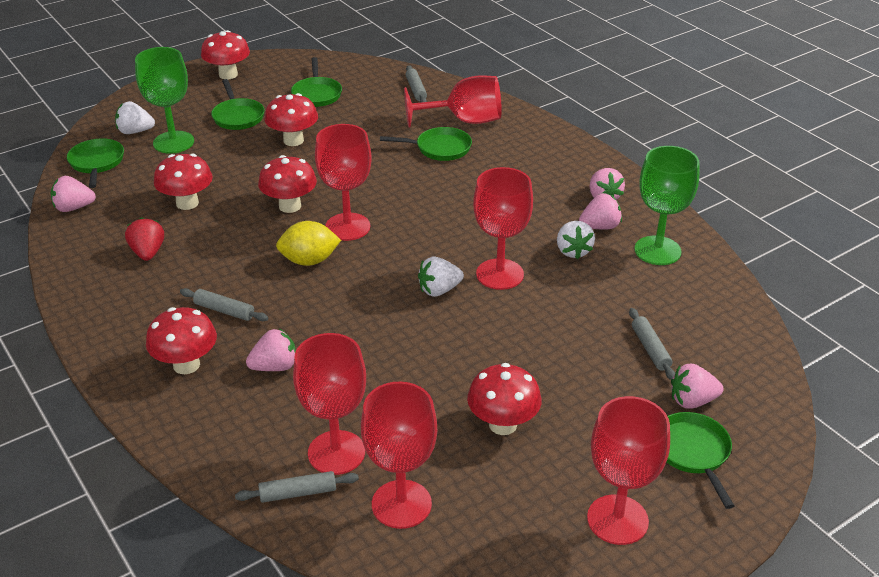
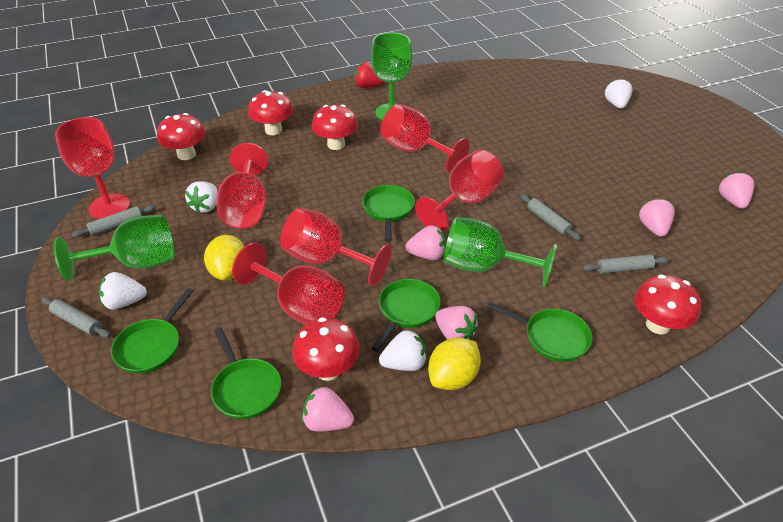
green goblet: [135,47,194,154] [634,146,699,265] = 2 -> [54,215,175,281] [371,32,412,120] [444,217,557,287] = 3
red mushroom: [146,307,217,374] [154,153,213,210] [201,30,250,79] [258,155,317,213] [265,93,318,146] [467,363,542,435] = 6 -> [157,113,206,160] [248,90,293,135] [292,317,360,381] [312,105,358,150] [634,275,701,335] = 5
white strawberry: [115,101,155,134] [418,256,464,297] [557,221,595,259] = 3 -> [99,272,147,310] [185,181,217,214] [379,330,426,371] [605,78,633,109] = 4
yellow lemon: [276,221,341,266] = 1 -> [204,235,245,280] [428,338,481,390] = 2

